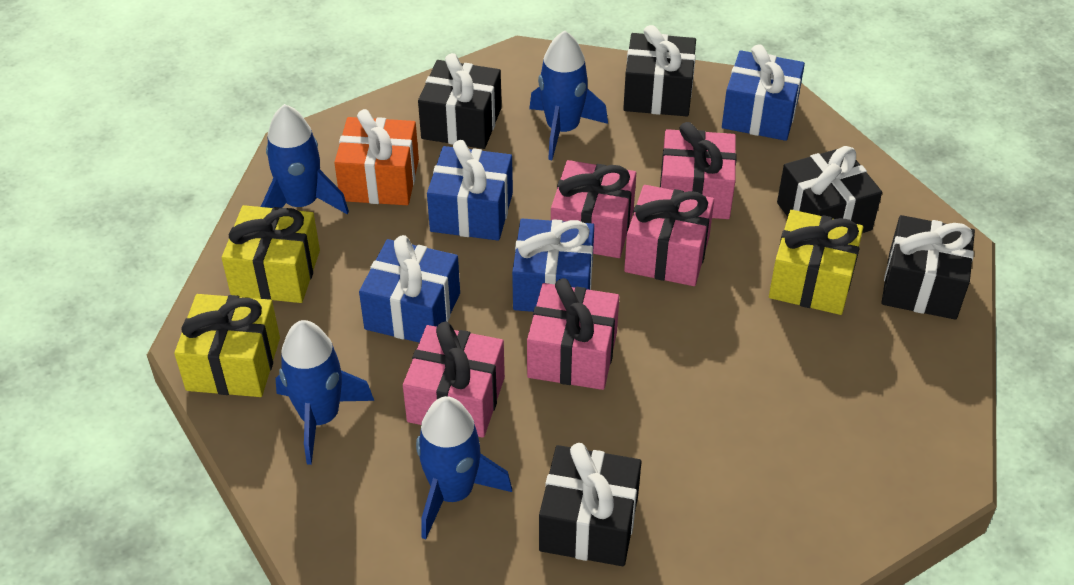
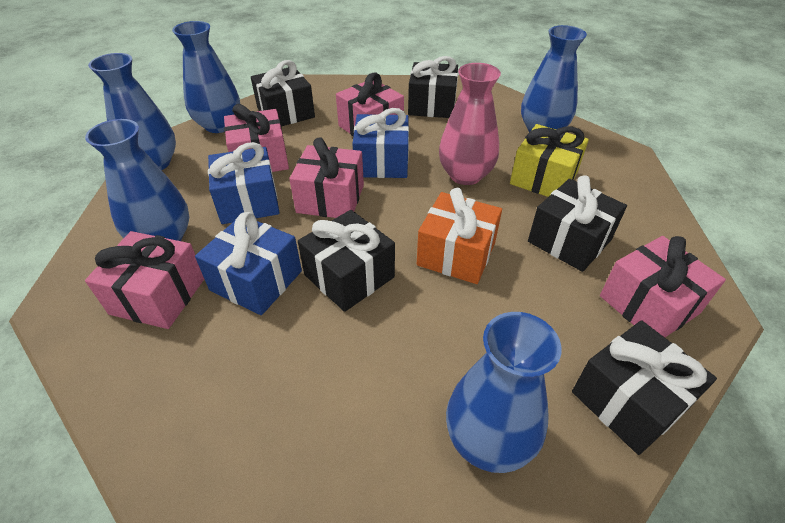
blue gift: [359,235,460,343] [427,140,513,241] [512,219,594,312] [722,44,805,141] = 4 -> [195,212,302,315] [208,142,280,224] [352,108,409,178] = 3
blue rocket: [261,104,349,215] [275,320,374,465] [416,396,512,540] [529,30,608,160] = 4 -> none = 0
blue vase: none = 0 -> [85,119,189,241] [88,53,176,170] [172,21,240,133] [446,312,562,473] [521,25,587,132] = 5
pink vase: none = 0 -> [439,63,501,185] = 1
yellow gift: [174,294,280,397] [222,205,320,303] [769,210,863,315] = 3 -> [510,124,589,197] = 1

